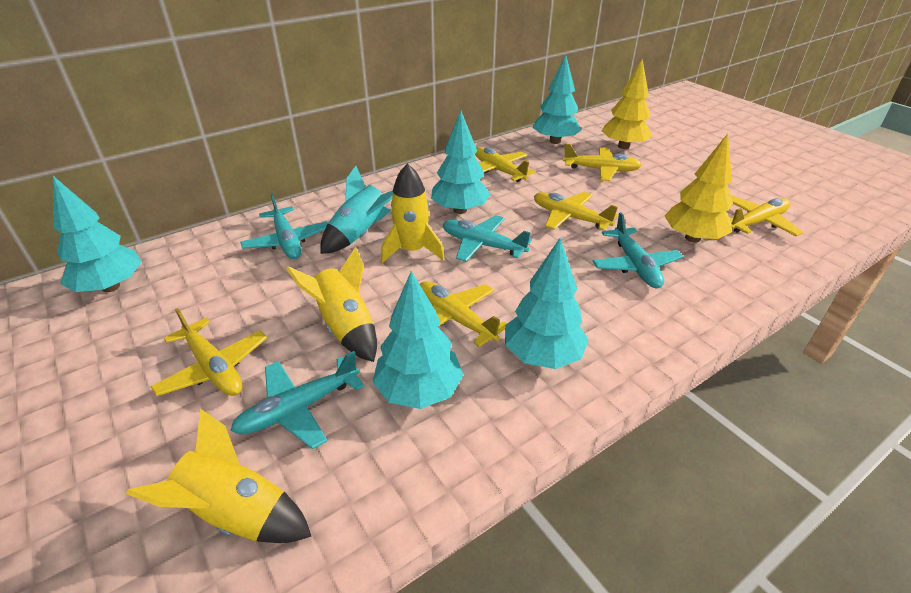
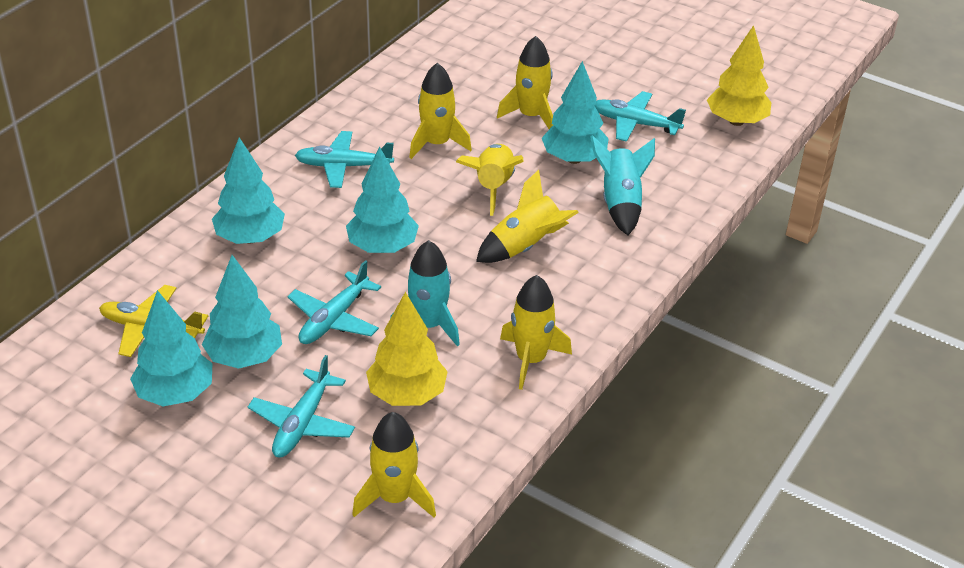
turquoise rocket: [321,166,393,254] = 1 -> [390,240,460,346] [590,135,655,235] = 2
yellow plane: [151,308,267,396] [420,281,507,347] [475,147,536,182] [534,192,618,230] [563,144,642,181] [729,195,803,236] = 6 -> [99,285,208,357] = 1
yellow rocket: [126,409,311,543] [286,247,377,362] [381,163,445,263] = 3 -> [352,412,436,517] [409,63,472,159] [456,144,524,216] [476,170,579,263] [497,36,553,129] [500,275,572,390] = 6

